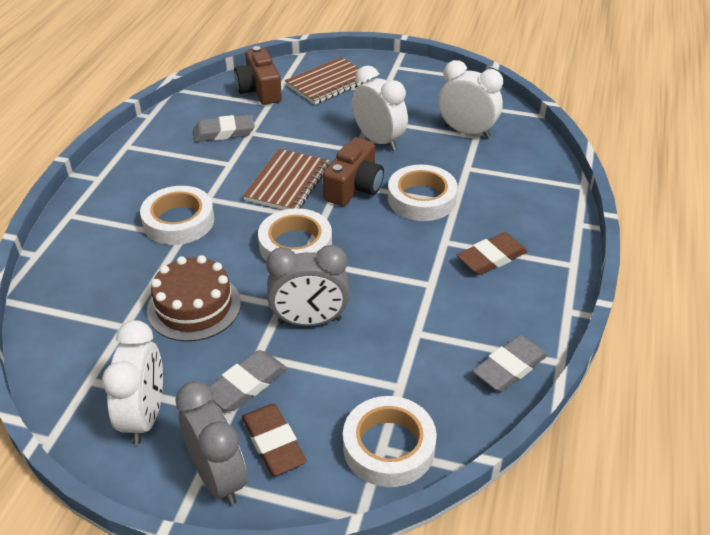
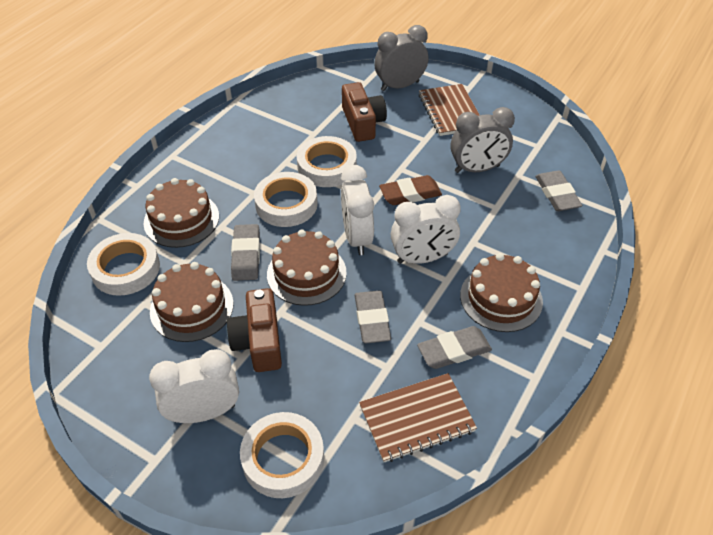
brown cake: [147,255,241,342] = 1 -> [143,178,219,248] [150,262,234,342] [267,230,347,306] [460,253,543,332] = 4
brown eraser: [242,404,307,476] [456,232,528,275] = 2 -> [379,175,442,205] = 1
grey eraser: [193,115,255,142] [209,350,287,411] [473,335,548,392] = 3 -> [231,224,260,281] [355,291,391,344] [417,326,492,369] [535,170,582,211] = 4

